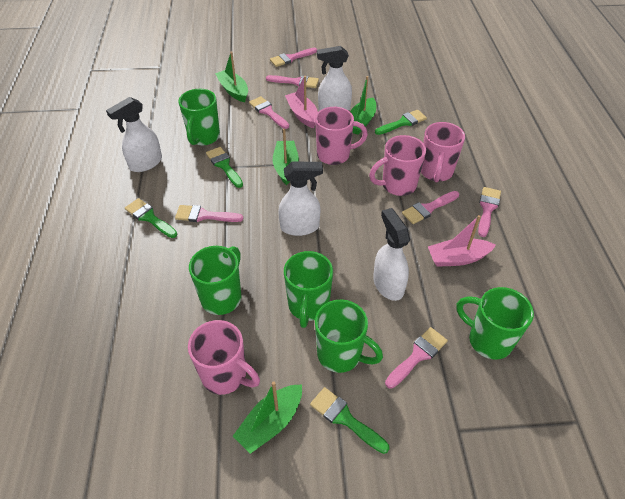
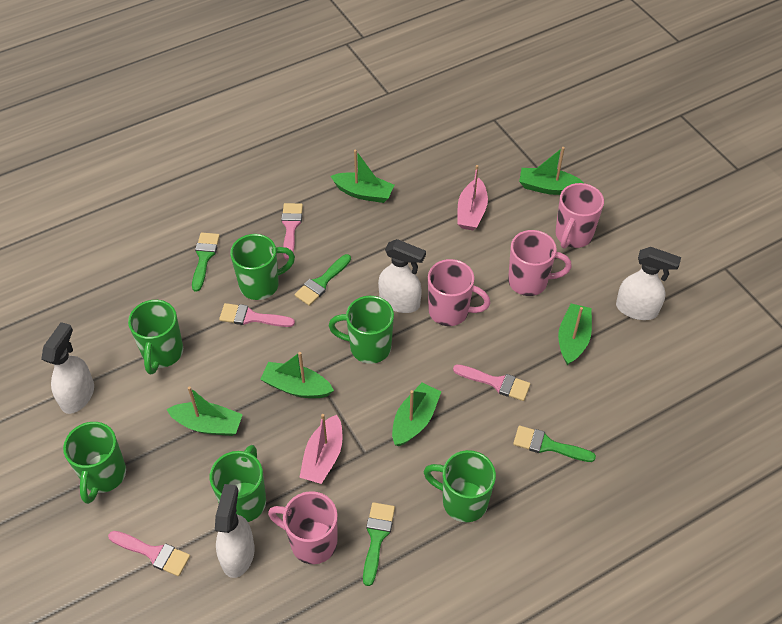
green boat: [215,51,248,102] [233,381,302,454] [273,129,299,185] [350,76,376,135] = 4 -> [166,386,243,436] [260,352,334,398] [331,150,394,203] [392,383,441,446] [519,147,584,195] [558,304,592,365] = 6
green mug: [179,89,220,145] [189,246,241,315] [284,251,333,328] [315,300,383,373] [456,287,534,360] = 5 -> [63,422,126,504] [128,300,183,374] [210,445,266,522] [230,234,295,300] [329,296,394,364] [423,450,496,522] = 6
pink brush: [175,205,243,222] [249,96,289,129] [266,75,319,88] [270,48,317,67] [385,327,448,389] [402,191,459,224] [478,187,501,237] = 7 -> [108,531,190,576] [219,303,295,327] [281,203,303,260] [453,364,530,401] = 4

